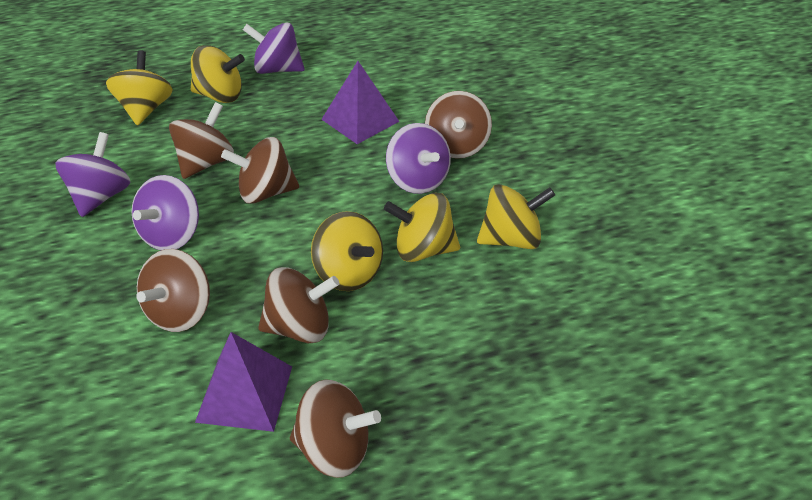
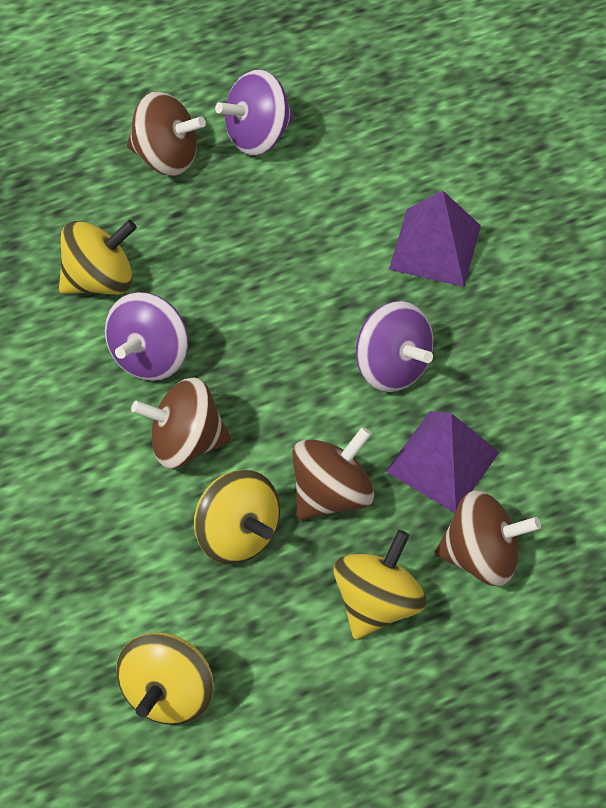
brown spinning top: [136,249,210,332] [169,102,234,179] [221,137,299,204] [258,267,339,343] [290,379,381,478] [425,91,492,159] = 6 -> [127,91,206,176] [131,377,231,468] [293,427,374,520] [435,490,541,586] = 4
purple spinning top: [55,132,131,217] [132,175,199,250] [243,22,305,74] [386,123,451,194] = 4 -> [105,292,188,381] [215,69,294,155] [356,301,433,392] = 3
yellow spinning top: [106,50,173,126] [191,45,245,103] [311,211,383,291] [384,193,460,262] [477,184,555,249] = 5 -> [59,220,137,295] [116,632,214,725] [194,469,280,564] [334,530,426,639] = 4

